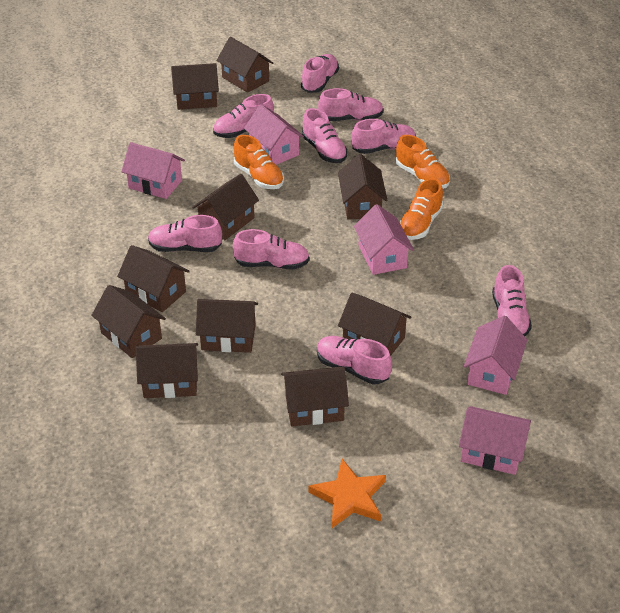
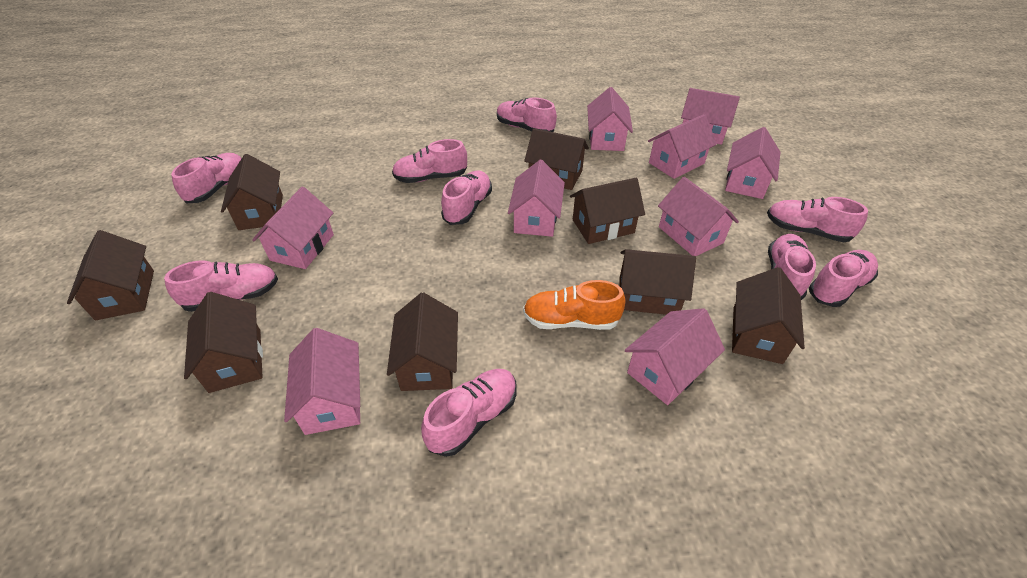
brown house: [91,285,166,358] [117,245,190,312] [136,343,198,398] [171,63,219,110] [192,174,259,240] [196,299,258,353] [216,37,273,93] [281,367,349,427] [338,154,387,220] [338,292,412,356] = 10 -> [67,230,154,320] [184,292,263,393] [221,154,283,230] [387,292,458,391] [524,128,589,190] [570,178,645,244] [619,249,696,315] [732,267,805,364] = 8
orange shoe: [234,135,284,189] [396,135,450,189] [399,178,443,240] = 3 -> [523,280,626,330] = 1
orange star: [309,459,386,528] = 1 -> none = 0
pink house: [121,142,185,199] [244,104,304,165] [354,204,414,275] [459,406,531,475] [464,315,527,395] = 5 -> [252,187,334,269] [284,328,360,435] [508,160,565,237] [587,87,633,151] [625,308,725,405] [648,114,717,179] [658,177,739,256] [681,88,740,145] [725,127,781,199] = 9

